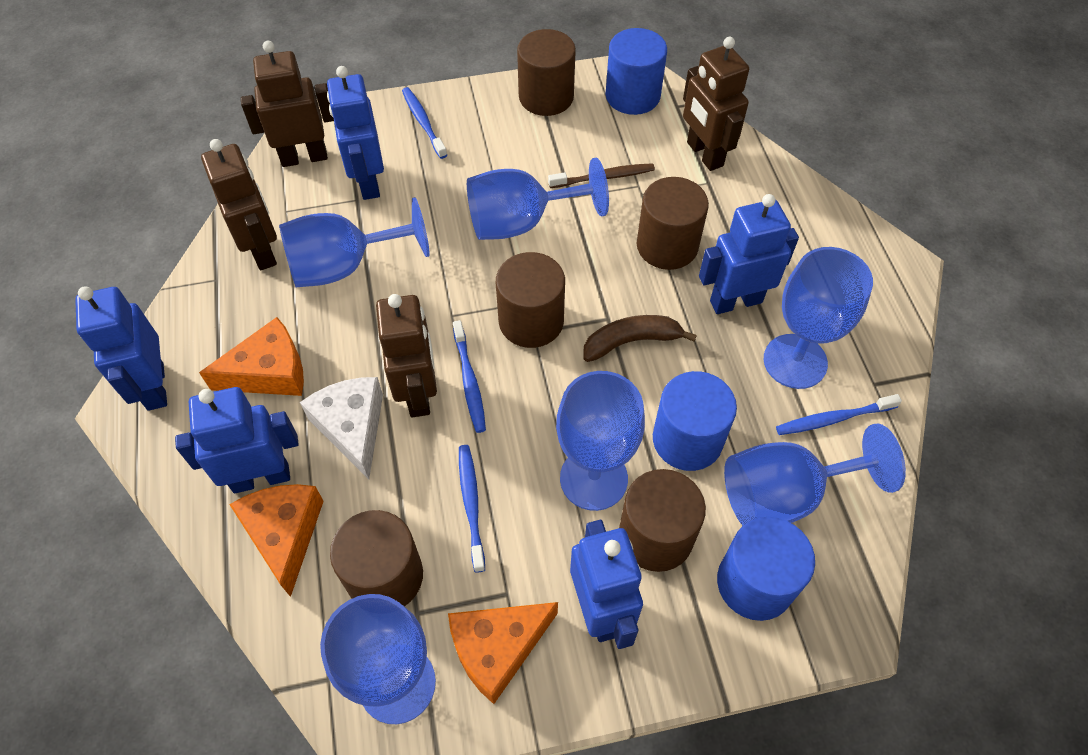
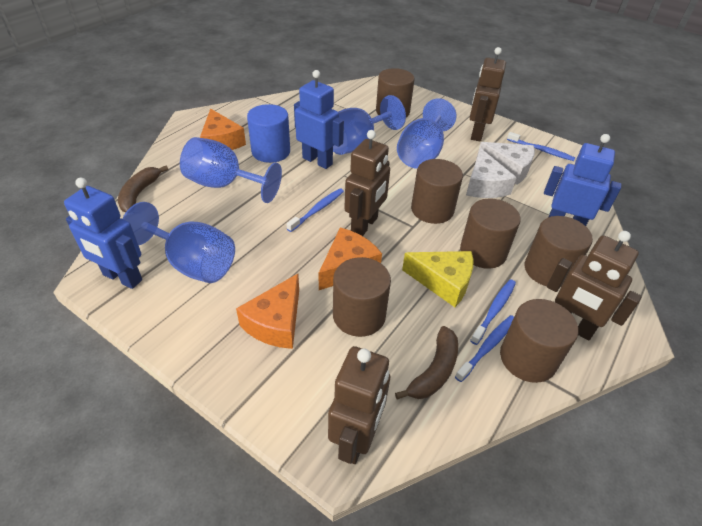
blue cylinder: [606,28,667,115] [653,371,737,471] [717,517,815,621] = 3 -> [247,104,290,163] = 1
blue goblet: [279,197,430,287] [320,594,436,724] [467,158,609,240] [556,371,645,511] [724,423,906,525] [764,247,873,389] = 6 -> [122,202,235,283] [180,137,282,203] [333,95,406,155] [397,98,456,169] = 4
blue robot: [75,286,167,411] [175,387,299,493] [327,66,384,200] [570,520,643,649] [699,194,799,314] = 5 -> [64,178,142,289] [294,70,344,169] [544,134,622,226] = 3
brown banana: [584,315,697,362] = 1 -> [118,166,168,212] [395,326,458,399] = 2
brown cylinder: [330,510,423,606] [496,252,565,348] [517,29,576,116] [619,469,706,572] [637,177,709,270] = 5 -> [333,257,391,337] [376,68,415,117] [411,159,463,224] [460,198,521,269] [500,299,578,383] [525,216,593,287] = 6
brown toothbrush: [548,163,655,188] = 1 -> none = 0
white cheese: [300,377,383,479] = 1 -> [466,148,517,198] [476,142,535,185] = 2
yellow cheese: none = 0 -> [402,251,473,307] = 1

